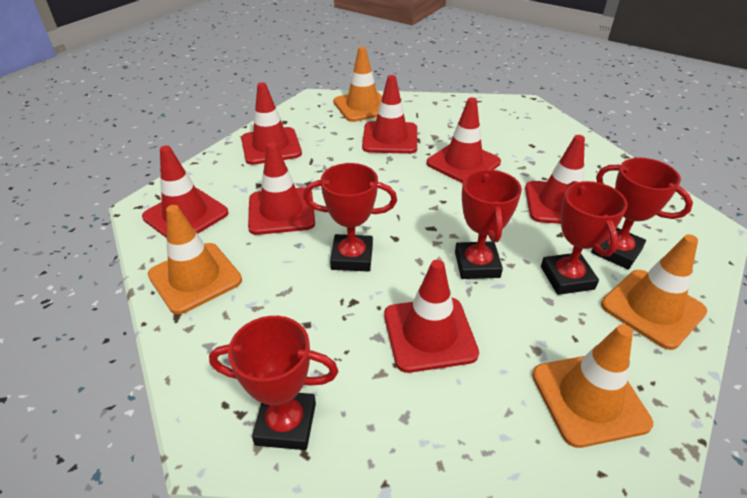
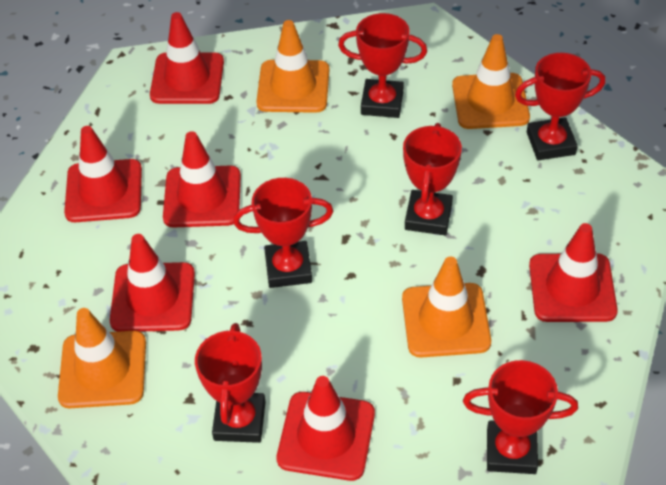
red traffic cone: [142,146,228,238] [241,82,302,165] [248,142,315,235] [362,75,417,154] [384,260,479,373] [427,97,501,183] [525,135,585,224] = 7 -> [64,126,142,222] [110,234,195,332] [150,12,224,104] [163,131,241,227] [277,376,375,481] [529,223,618,322] = 6
red trophy: [209,316,338,450] [303,163,397,271] [455,169,522,279] [541,181,628,295] [591,158,693,270] = 5 -> [195,323,266,443] [233,178,333,288] [338,13,427,118] [403,123,462,235] [463,360,578,474] [515,53,606,160] = 6

